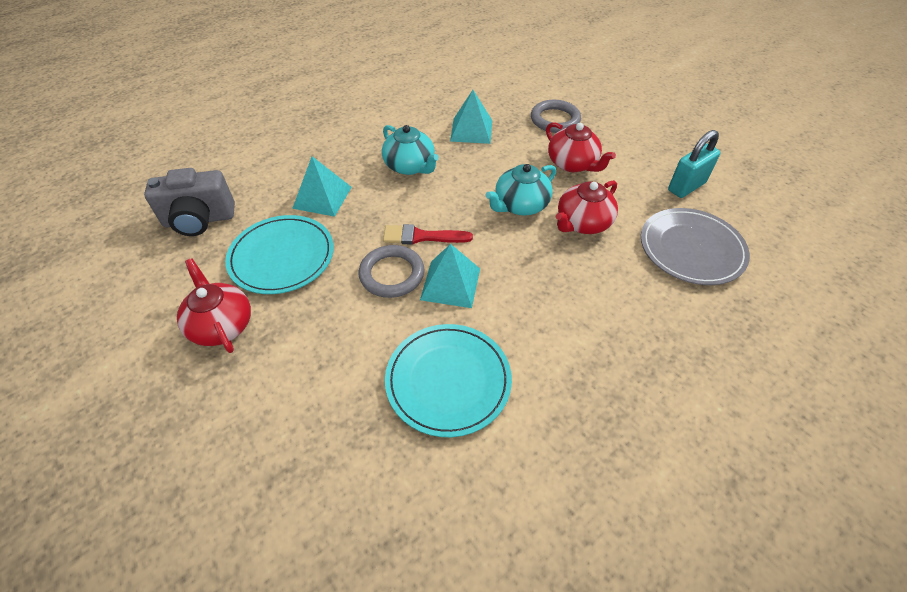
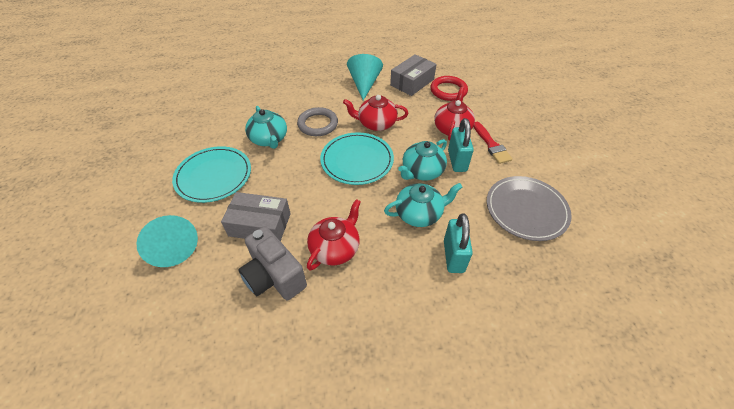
grey box: none = 0 -> [221,192,291,242] [390,54,437,96] = 2
grey ring: [359,245,425,298] [531,100,581,133] = 2 -> [297,107,338,136] = 1
red ring: none = 0 -> [430,76,468,101] = 1
turquoise cone: none = 0 -> [136,215,198,267] [347,54,383,101] = 2
turquoise padlock: [668,130,721,198] = 1 -> [444,213,473,273] [448,118,474,172] = 2
turquoise pyramid: [292,156,352,217] [420,244,480,308] [450,90,492,144] = 3 -> none = 0
turquoise teapot: [382,125,439,175] [485,164,556,215] = 2 -> [245,106,287,149] [384,183,463,227] [398,139,447,180] = 3

